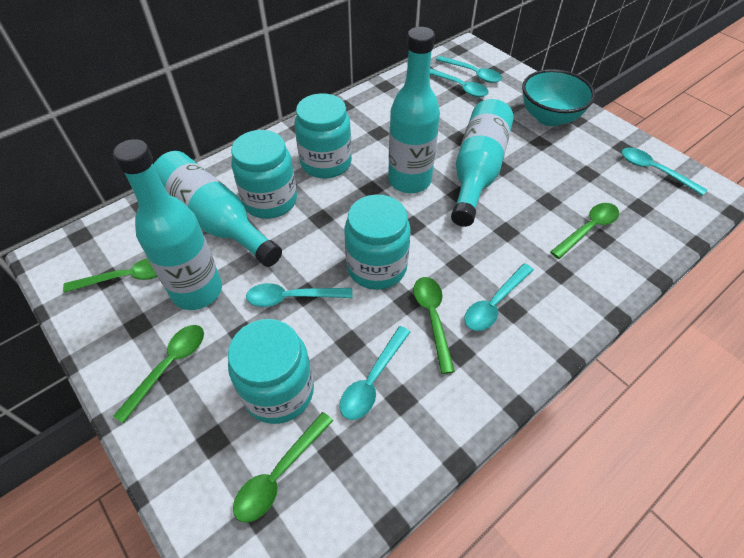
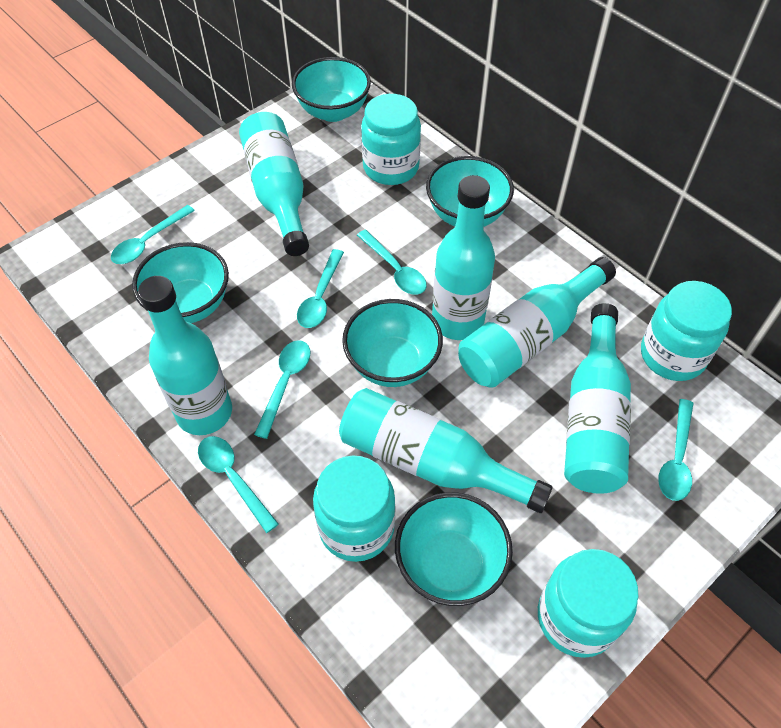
green spoon: [63,258,158,293] [113,325,204,424] [233,412,333,523] [413,277,455,374] [550,203,619,259] = 5 -> none = 0
turquoise bottle: [113,139,222,310] [153,151,282,267] [388,27,440,193] [451,99,514,227] = 4 -> [138,276,232,435] [239,112,309,256] [339,388,553,513] [432,175,495,340] [458,257,616,388] [564,303,631,494] = 6
turquoise bowl: [522,69,595,126] = 1 -> [132,242,229,323] [292,57,371,122] [342,299,443,387] [395,492,513,606] [426,156,514,227] = 5

